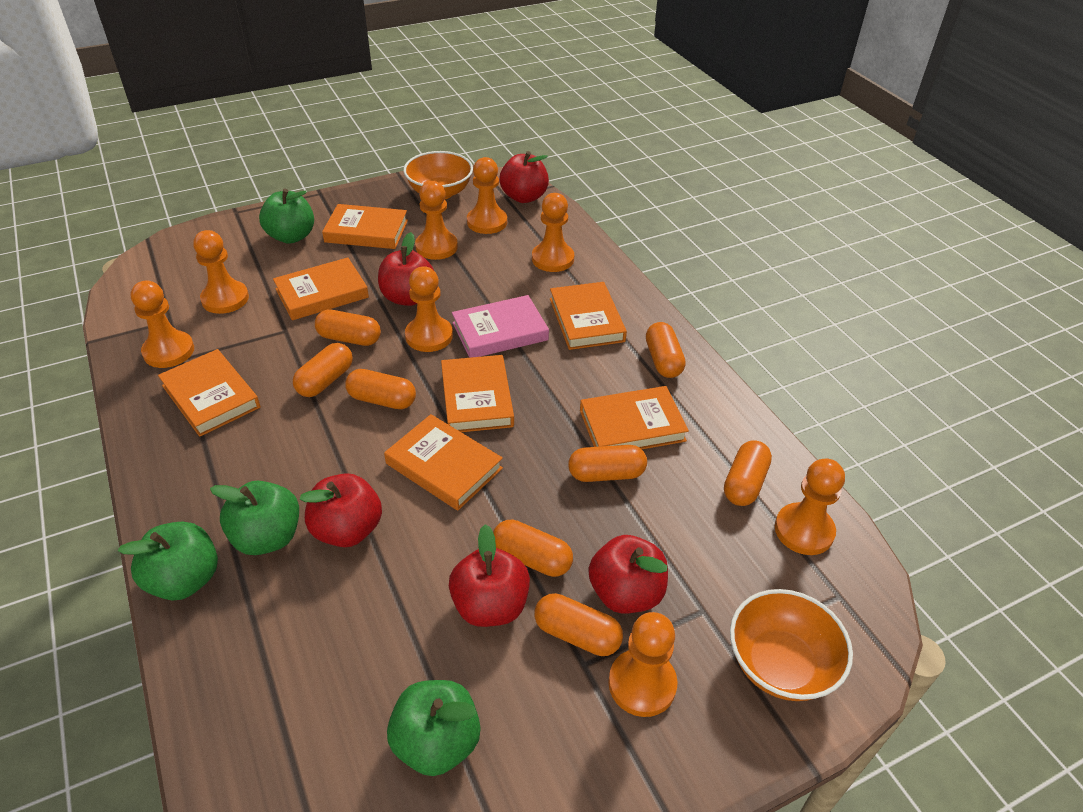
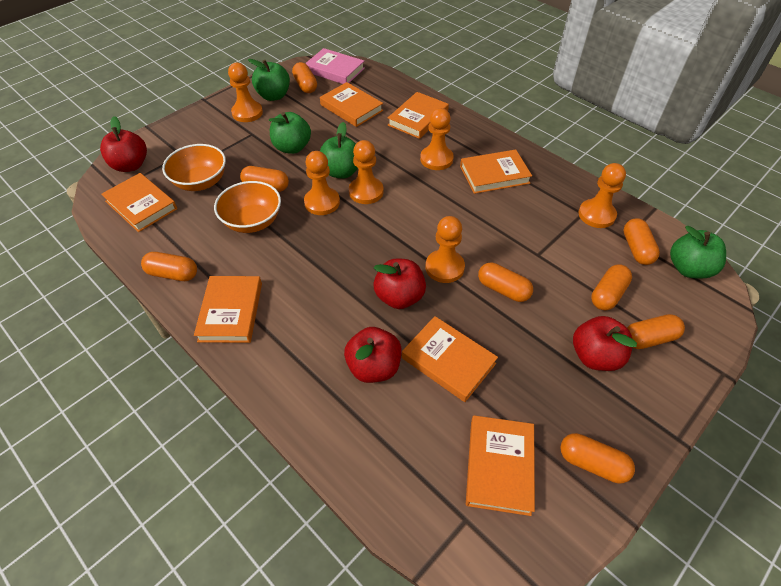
orange pawn: [131,281,194,368] [193,230,249,314] [405,266,453,352] [415,181,458,260] [467,157,507,234] [532,193,574,272] [608,612,677,717] [775,458,845,555] = 8 -> [228,63,263,122] [304,151,340,215] [349,140,384,204] [420,108,454,170] [426,216,465,283] [579,163,626,228] = 6
red apple: [300,473,382,547] [378,232,434,306] [449,524,530,627] [499,151,549,203] [589,535,668,613] = 5 -> [100,116,147,172] [344,327,402,383] [374,258,426,309] [573,316,637,371] = 4

